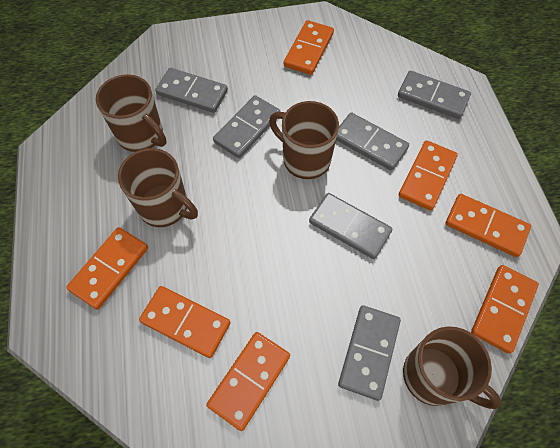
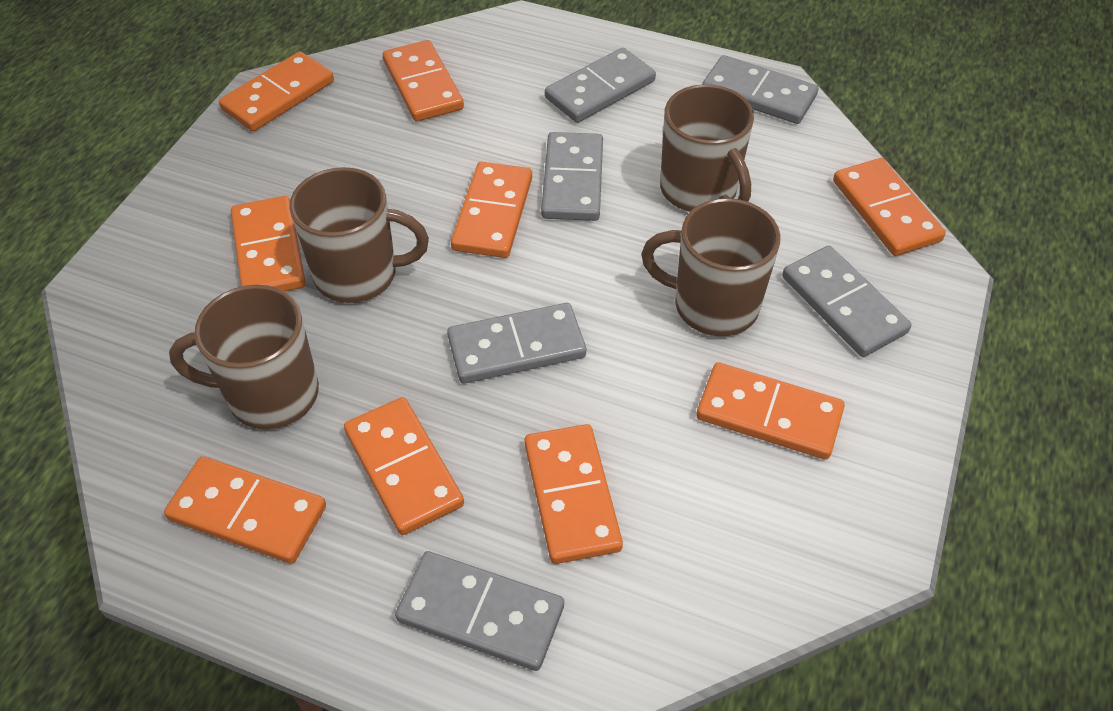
orange domino: [66,227,148,310] [139,286,231,358] [206,332,290,431] [284,20,334,75] [399,140,458,211] [446,194,531,257] [471,265,539,354] = 7 -> [164,456,326,564] [219,52,334,131] [231,196,306,291] [344,397,464,535] [383,40,464,122] [451,162,532,258] [524,424,623,564] [696,362,845,460] [833,158,946,256] = 9

